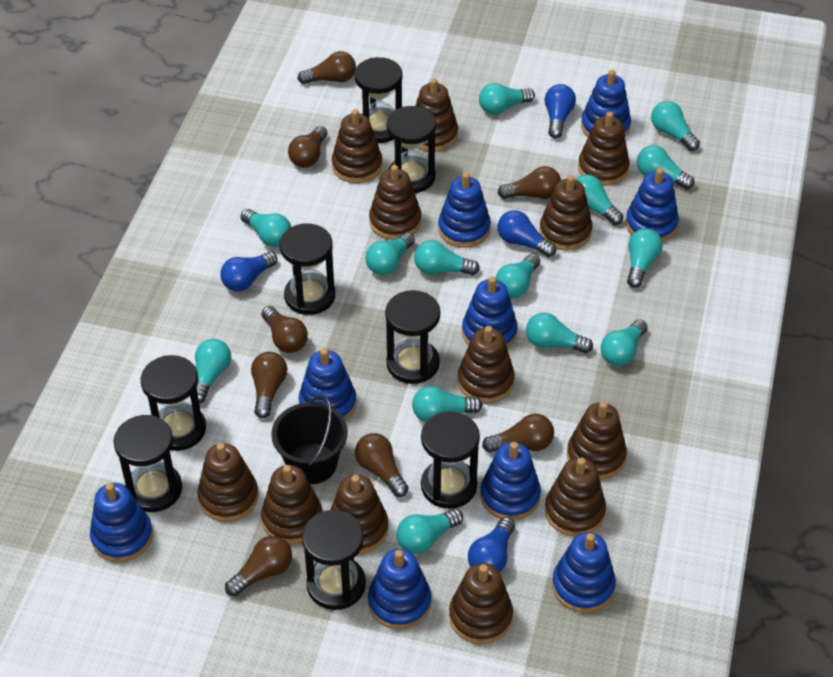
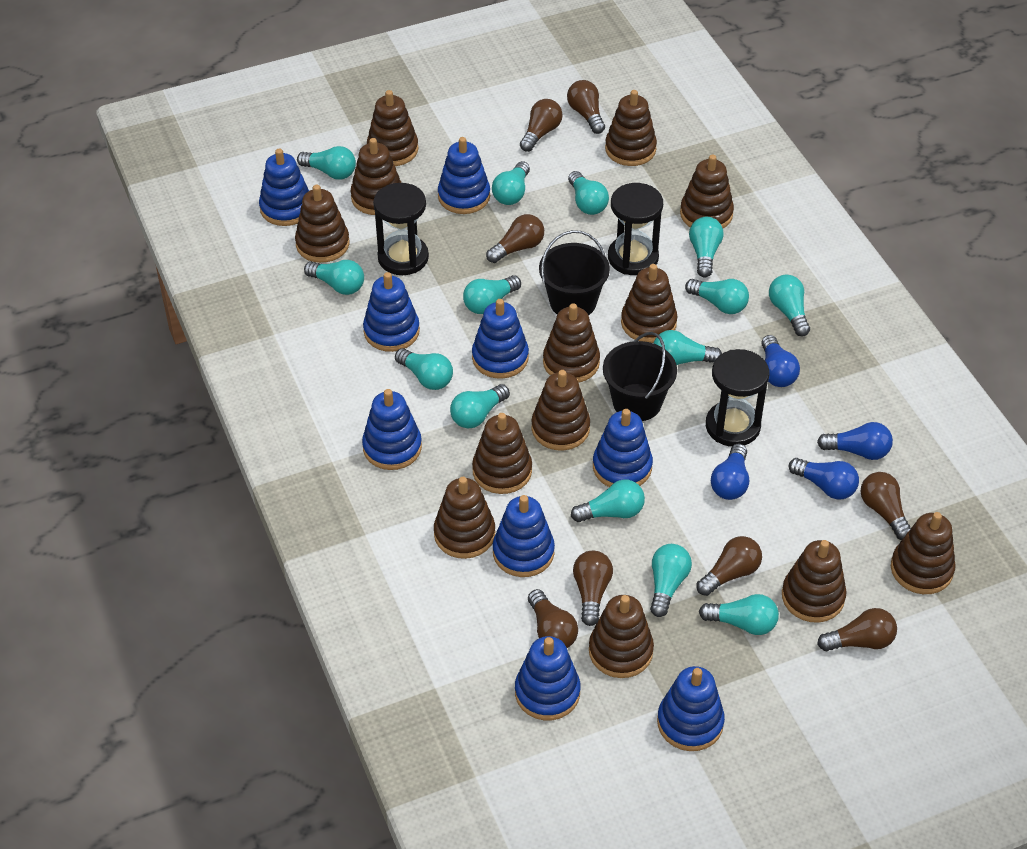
black bucket: [271,395,348,484] = 1 -> [539,230,610,315] [603,332,677,421] = 2
black hourglass: [113,415,182,512] [141,355,206,451] [279,223,335,315] [302,510,366,610] [354,57,403,143] [385,290,440,384] [387,106,436,193] [421,411,480,509] = 8 -> [373,183,429,275] [608,183,663,275] [706,349,769,447] = 3
brown stacking toy: [197,443,259,522] [261,465,322,544] [331,475,389,554] [332,109,382,183] [369,165,421,240] [415,78,458,152] [449,563,513,644] [458,326,515,403] [539,175,593,250] [545,458,606,537] [567,401,627,480] [578,112,630,186] = 12 -> [295,185,349,263] [351,138,402,215] [367,90,418,166] [434,477,495,559] [472,413,532,494] [532,370,590,451] [543,303,600,383] [589,595,654,678] [605,90,657,166] [621,264,677,343] [680,155,734,228] [782,540,847,623] [891,512,956,594] = 13

